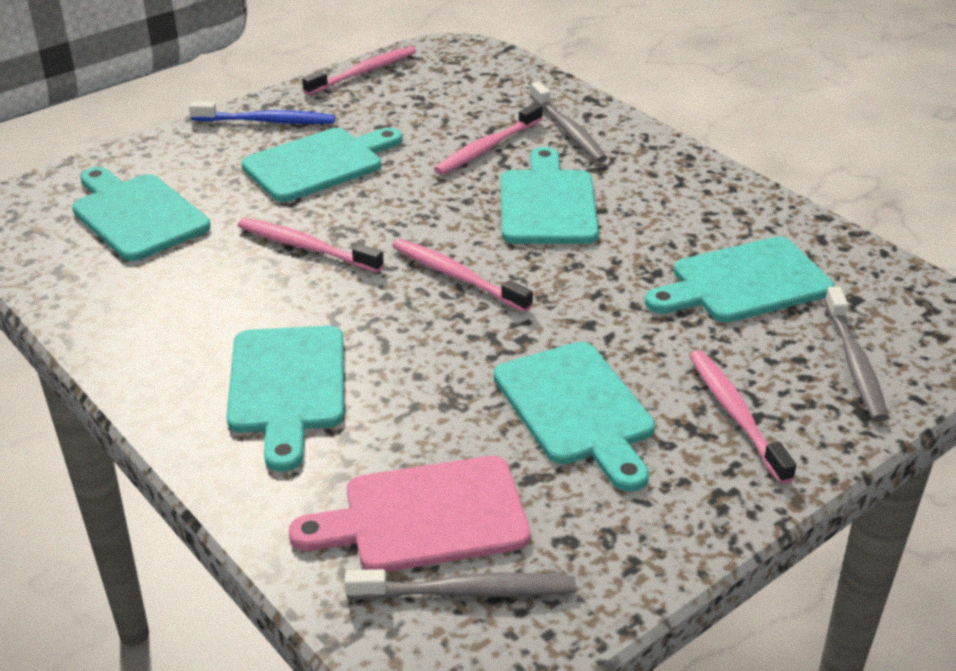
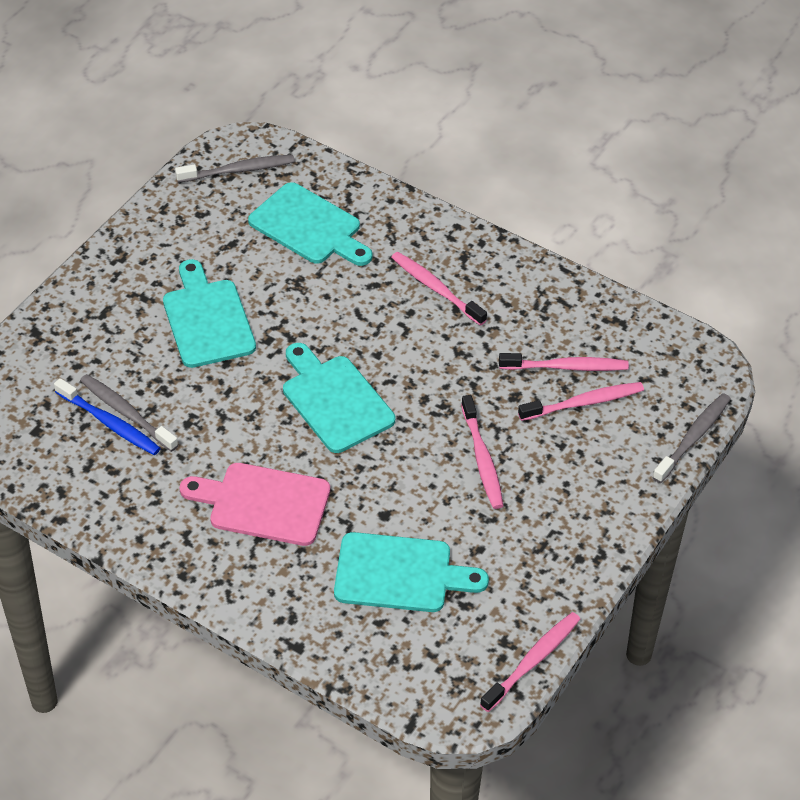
turquoise cutting board: [72,167,211,261] [226,326,344,472] [241,128,402,202] [494,342,655,492] [501,147,599,244] [645,236,834,322] = 6 -> [163,259,256,368] [248,182,373,266] [283,343,395,453] [334,532,489,612] = 4

